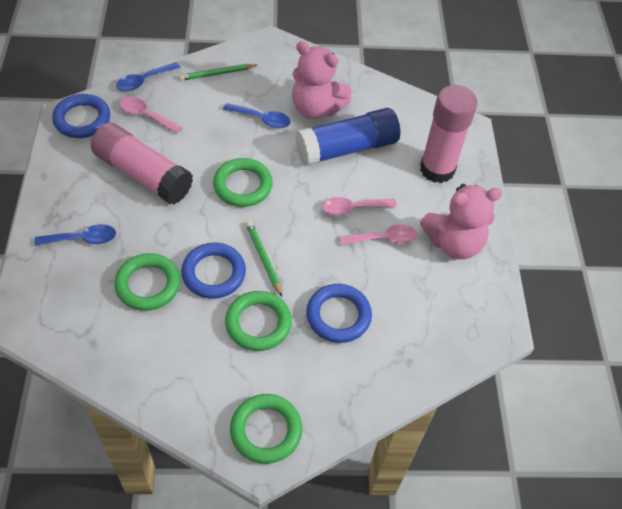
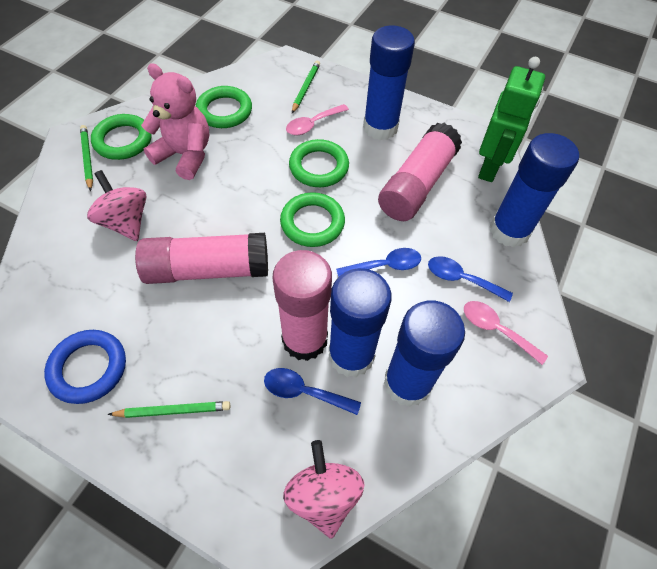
blue glue stick: [295,108,400,166] = 1 -> [329,268,392,377] [363,25,415,140] [384,301,465,407] [490,133,579,248] = 4
blue ring: [52,94,110,138] [181,242,246,299] [306,284,372,343] = 3 -> [44,330,126,404] = 1
green pencil: [179,64,257,81] [246,221,282,296] = 2 -> [80,125,93,191] [108,401,230,418] [292,61,320,113] = 3
green robot: none = 0 -> [478,57,545,182] = 1
pink glue stick: [91,122,193,204] [420,85,477,183] = 2 -> [135,233,268,284] [272,250,332,361] [378,123,462,221] = 3
pink spinning top: none = 0 -> [87,170,146,241] [283,440,365,539] = 2
pink spoon: [120,97,182,134] [322,197,397,216] [339,224,417,245] = 3 -> [286,104,349,135] [464,301,548,365] = 2
pink teddy bear: [292,41,352,120] [420,184,502,259] = 2 -> [141,63,209,180] = 1

